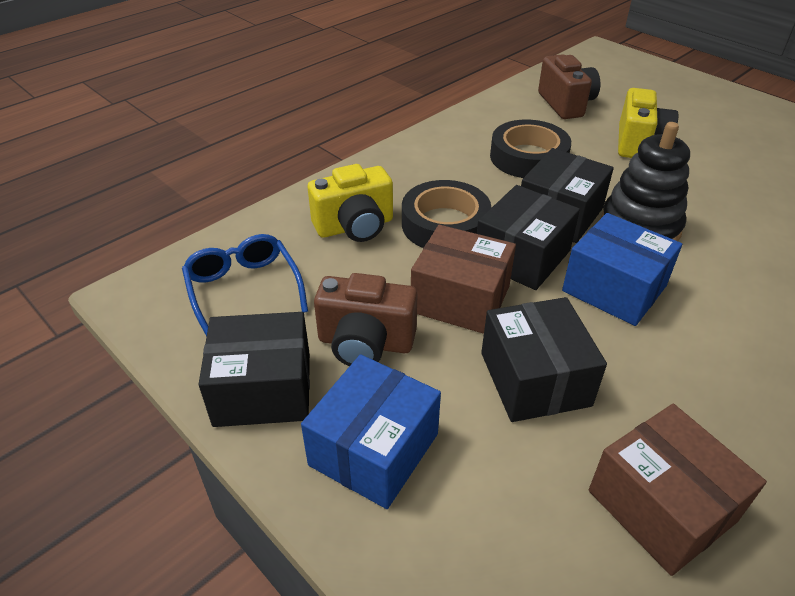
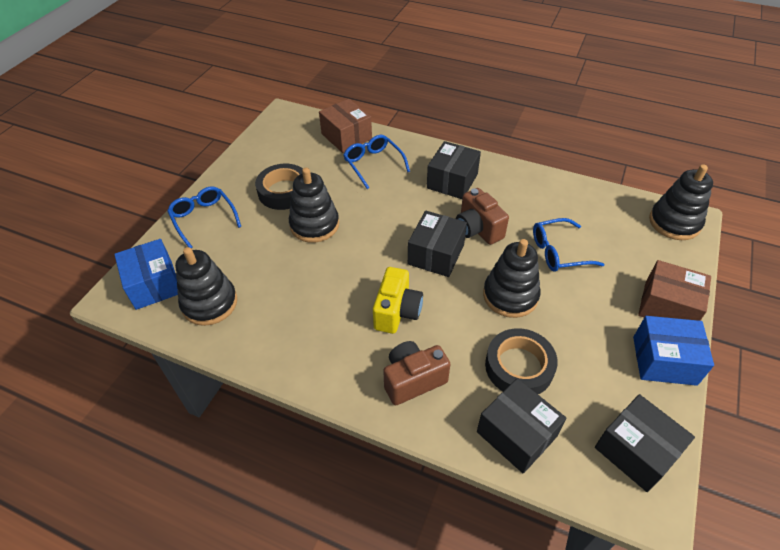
black stacking toy: [601,122,690,241] = 1 -> [175,247,237,326] [289,168,339,243] [483,239,541,318] [649,165,713,240] = 4
blue glasses: [182,234,308,336] = 1 -> [167,186,241,248] [343,135,410,189] [533,218,605,272] = 3
yellow camera: [308,164,393,242] [618,88,678,158] = 2 -> [373,267,423,334] = 1

